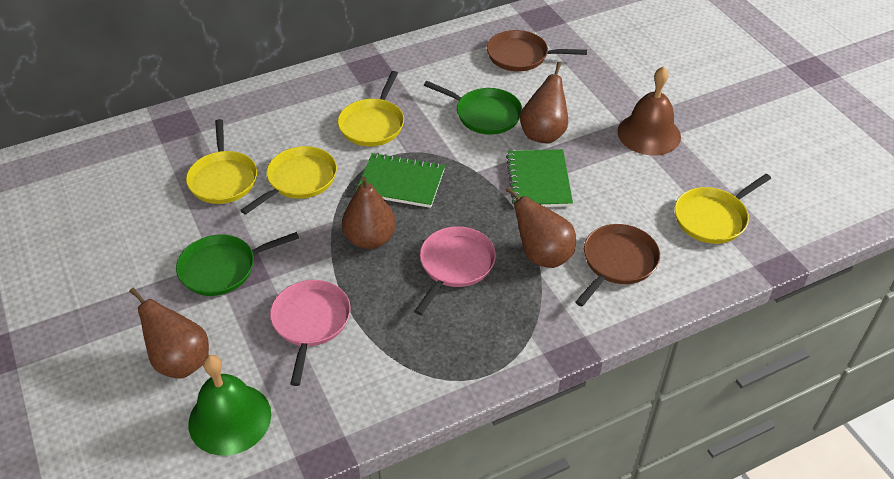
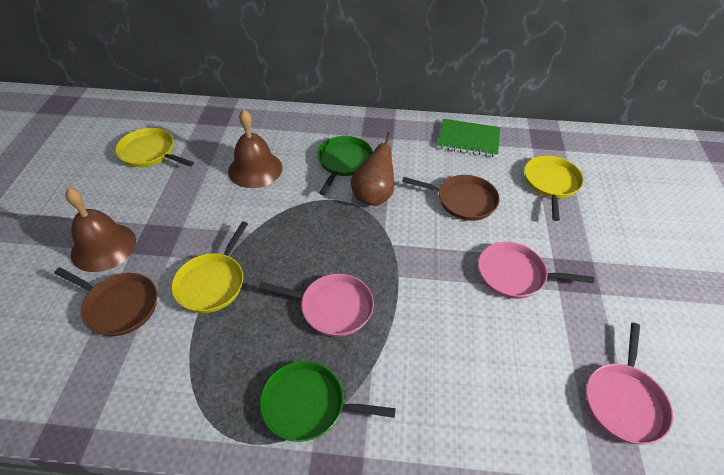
brown bell: [617,66,681,155] = 1 -> [65,188,136,272] [228,109,282,188] = 2
brown pear: [129,288,209,379] [342,176,396,249] [505,186,576,268] [520,62,568,143] = 4 -> [351,132,394,206] = 1
green bell: [188,355,271,456] = 1 -> none = 0
green notebook: [355,153,445,208] [506,149,573,207] = 2 -> [437,119,500,157] = 1
pink pan: [270,280,351,386] [414,226,496,315] = 2 -> [258,274,374,337] [478,242,594,299] [586,323,673,444] = 3
yellow pan: [186,119,257,204] [240,146,337,215] [338,71,404,146] [675,174,771,244] = 4 -> [115,128,194,167] [171,222,248,313] [524,156,584,221] = 3

